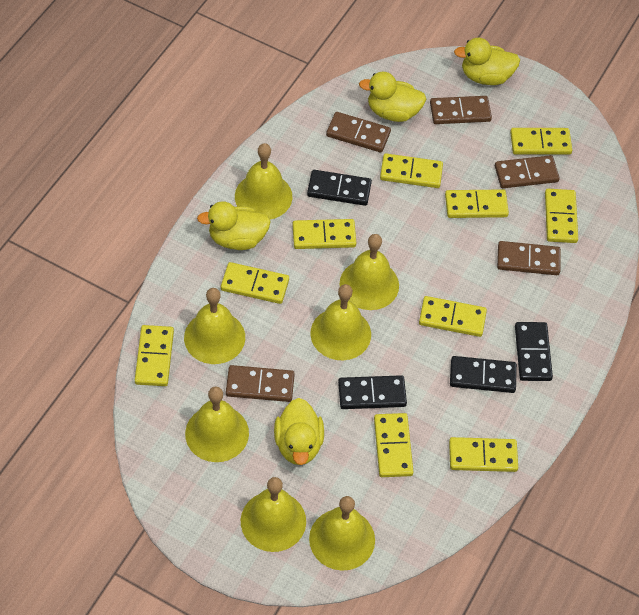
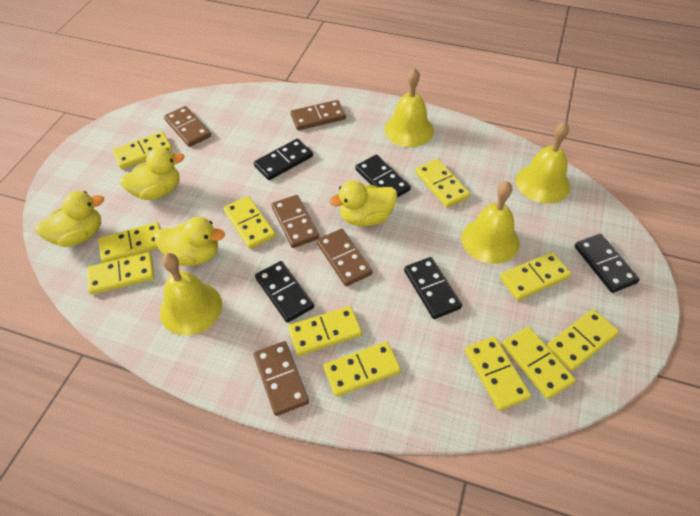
black domino: [307,170,372,206] [338,375,407,409] [450,356,517,393] [515,322,553,381] = 4 -> [254,138,313,180] [255,261,314,323] [355,155,411,198] [404,257,462,319] [575,234,640,293] = 5
yellow bell: [184,288,245,364] [185,386,249,462] [235,143,292,219] [241,477,306,552] [309,496,375,571] [310,284,371,360] [340,234,399,310] = 7 -> [160,253,222,336] [384,68,434,147] [461,181,520,264] [516,122,570,203] = 4
yellow domino: [135,325,174,386] [221,262,289,304] [293,219,356,249] [374,413,413,477] [380,153,443,188] [419,296,487,337] [445,189,509,218] [449,437,518,472] [510,128,572,155] [545,189,578,243] = 10 -> [87,252,155,295] [98,222,161,263] [112,131,172,169] [224,196,276,249] [288,306,362,356] [323,341,401,397] [415,159,470,208] [465,337,531,411] [500,252,571,300] [502,327,576,399] [547,309,619,371] = 11

